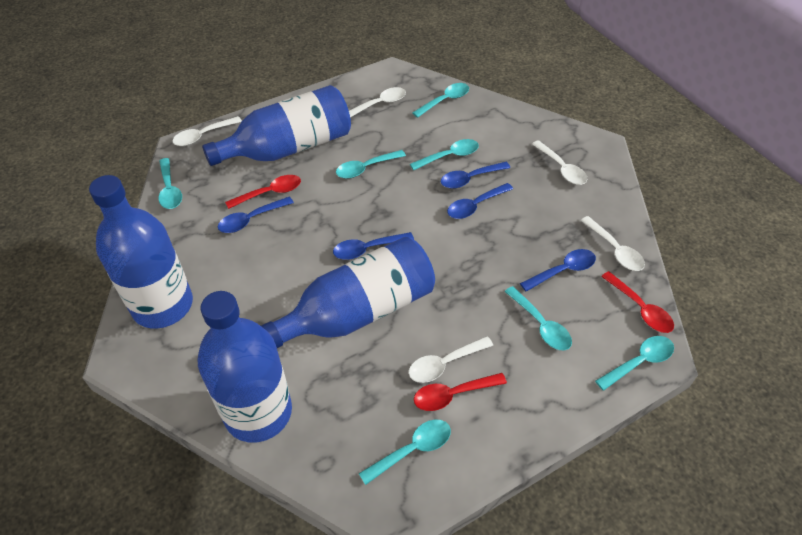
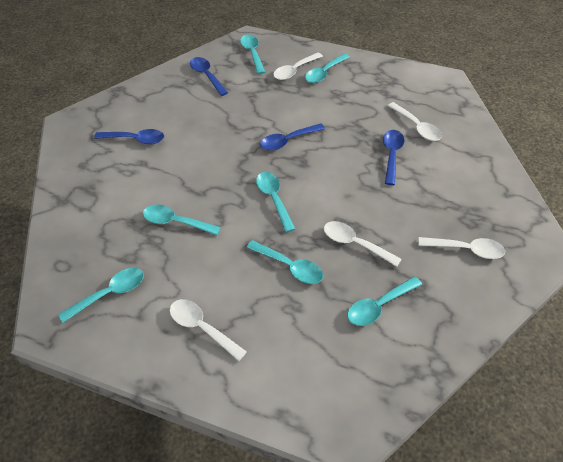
blue bottle: [89,175,193,329] [198,291,292,443] [202,85,351,166] [261,237,435,348] = 4 -> none = 0
blue spoon: [218,197,294,233] [333,232,414,260] [440,162,510,189] [447,183,513,219] [520,249,596,292] = 5 -> [94,129,164,144] [190,57,228,96] [260,123,325,151] [383,130,404,185] = 4
red spoon: [225,175,301,209] [414,373,507,411] [601,271,674,333] = 3 -> none = 0

